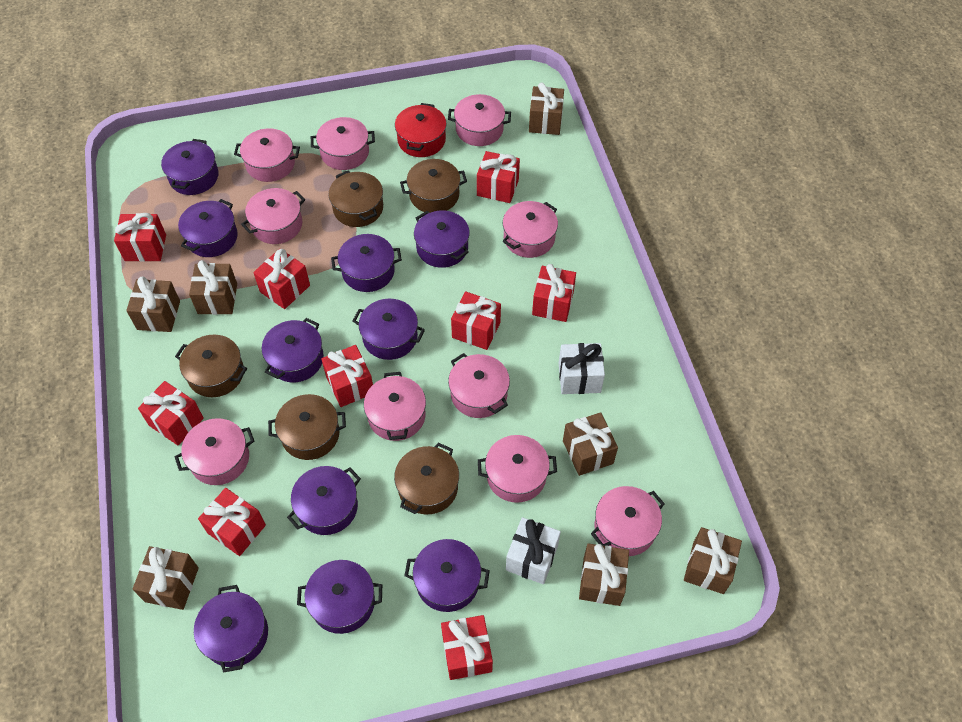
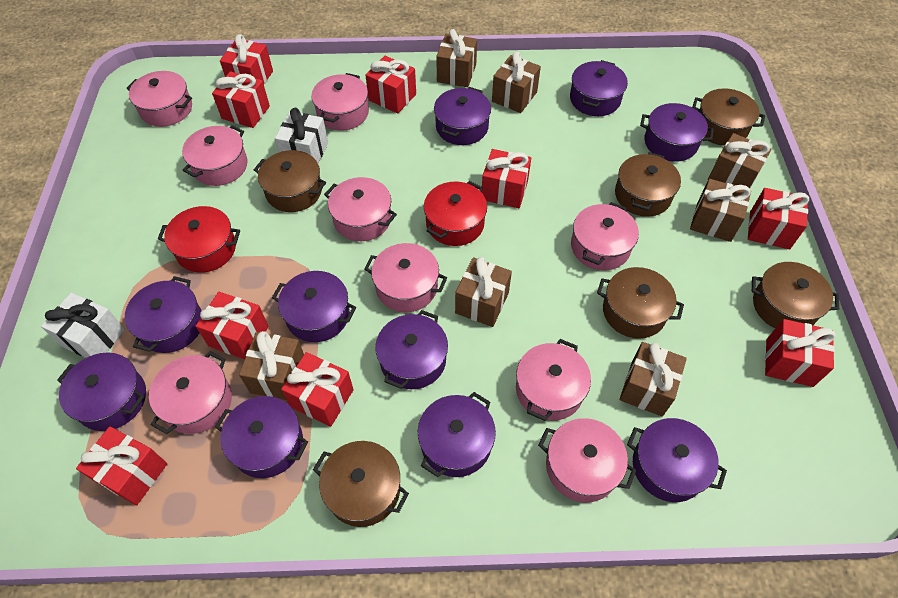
brown pot: [175,335,247,397] [268,394,346,460] [329,171,383,227] [394,442,459,514] [400,159,467,213] = 5 -> [254,150,326,212] [313,441,409,527] [597,267,684,339] [615,152,681,217] [692,88,765,146] [752,262,839,328] = 6
pink pot: [174,418,254,485] [234,128,300,182] [241,188,305,244] [311,117,375,170] [364,372,426,441] [448,94,511,146] [448,353,510,418] [478,435,557,503] [503,201,558,258] [591,486,665,556] = 10 -> [127,71,192,127] [149,351,232,434] [182,125,247,186] [311,73,369,131] [324,177,397,241] [364,243,447,312] [516,339,591,421] [538,418,636,502] [571,202,639,270] = 9
red pot: [395,103,447,157] = 1 -> [158,206,240,273] [424,181,487,246] = 2

